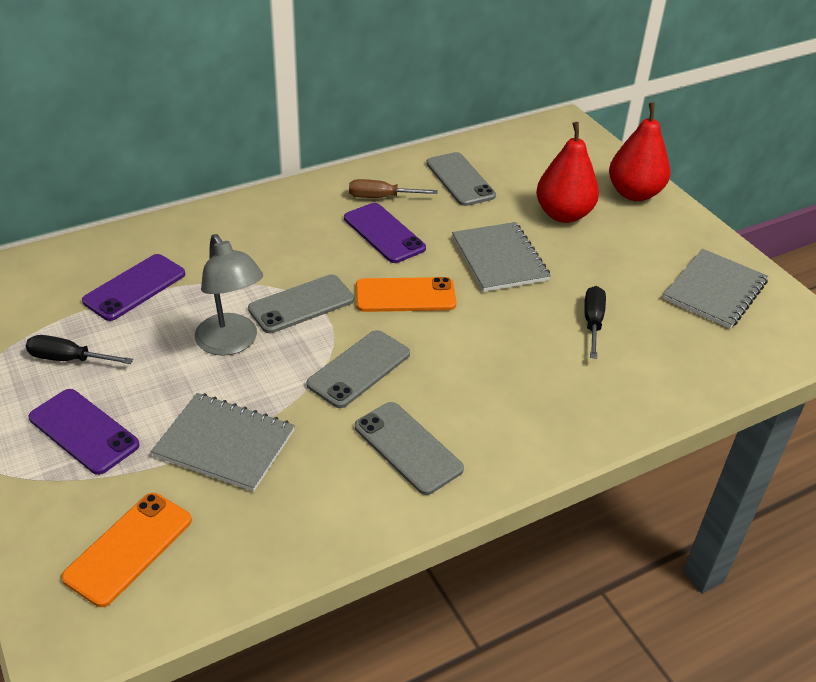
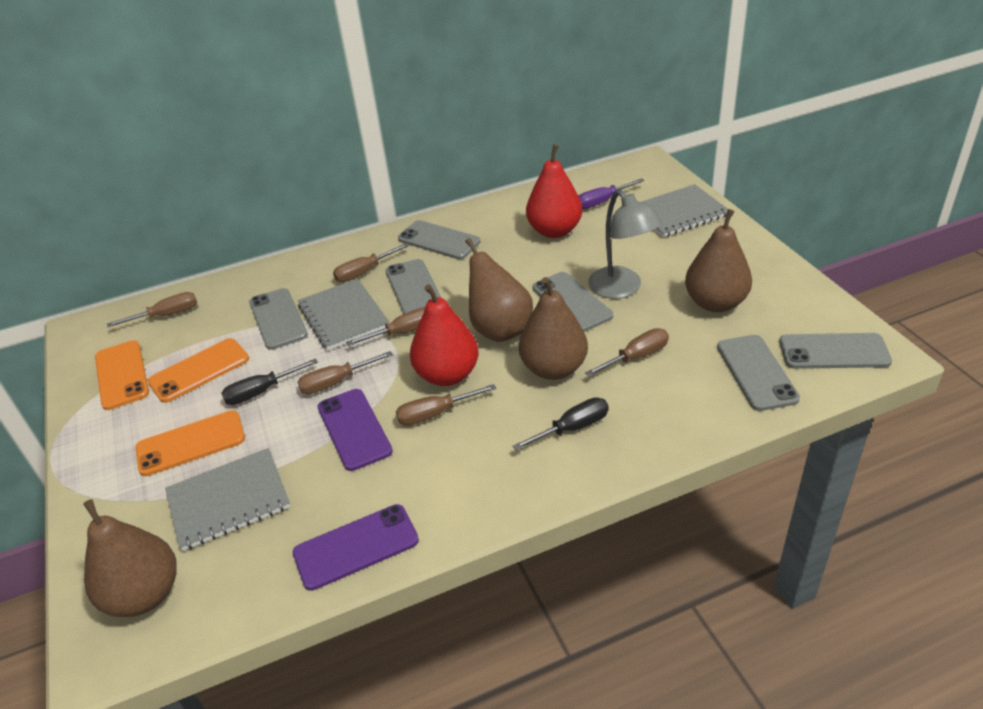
brown pear: none = 0 -> [83,499,177,617] [465,238,533,342] [519,277,588,380] [685,209,752,312] = 4
brown screwdriver: [349,179,438,198] = 1 -> [107,292,197,327] [298,351,393,394] [333,243,409,282] [346,307,425,346] [396,384,496,425] [585,328,669,377] = 6
grey phone: [248,275,354,333] [306,330,410,408] [355,402,464,495] [426,152,496,206] = 4 -> [249,288,308,350] [386,259,441,314] [398,220,480,259] [533,272,613,332] [717,335,800,411] [779,333,892,369] = 6
orange phone: [61,493,192,607] [356,277,456,312] = 2 -> [95,340,149,410] [135,410,245,476] [148,338,249,403] = 3
purple phone: [29,389,140,475] [82,254,185,321] [344,203,426,263] = 3 -> [293,504,419,591] [318,389,393,471] = 2
purple screwdriver: none = 0 -> [578,178,645,209] = 1

